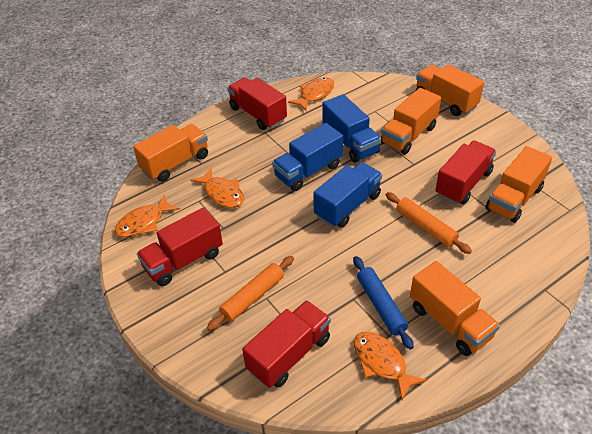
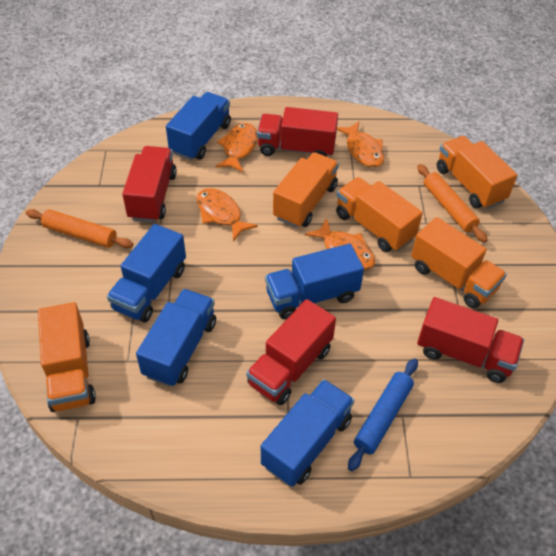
blue truck: [272,123,343,191] [313,162,382,228] [322,94,381,163] = 3 -> [107,224,186,322] [136,289,216,387] [166,92,231,160] [261,379,354,487] [265,244,364,319] = 5

